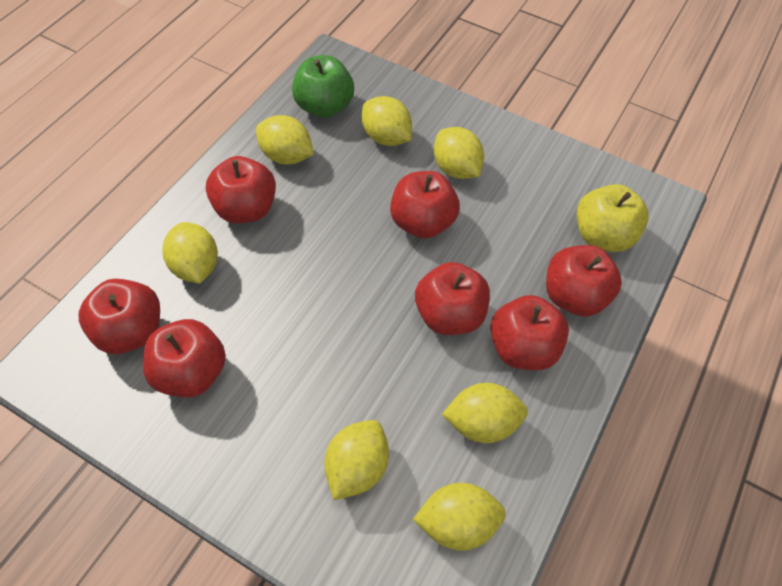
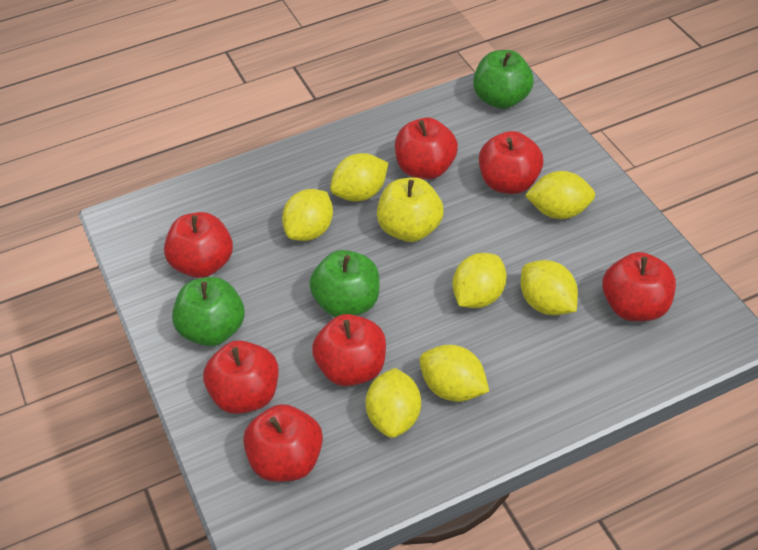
green apple: [292,55,354,118] = 1 -> [172,277,245,346] [309,250,380,317] [473,50,534,109] = 3

